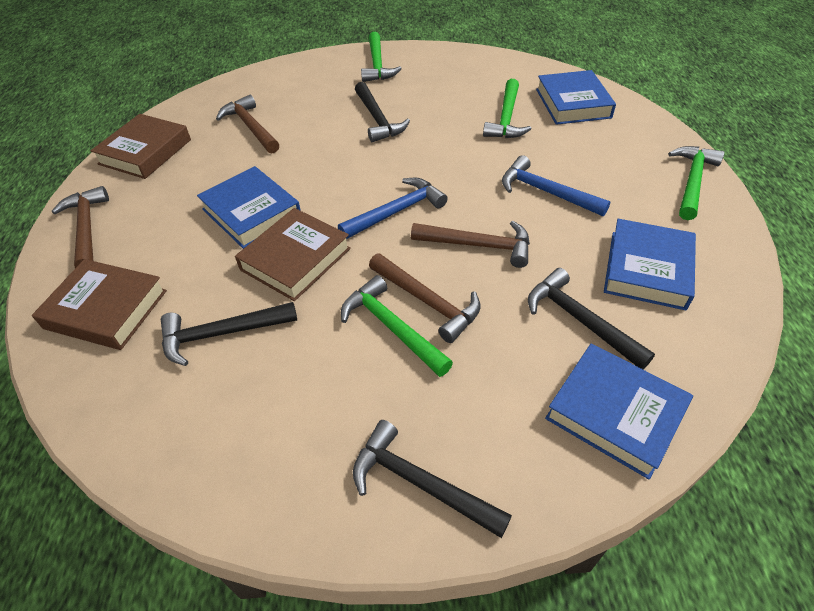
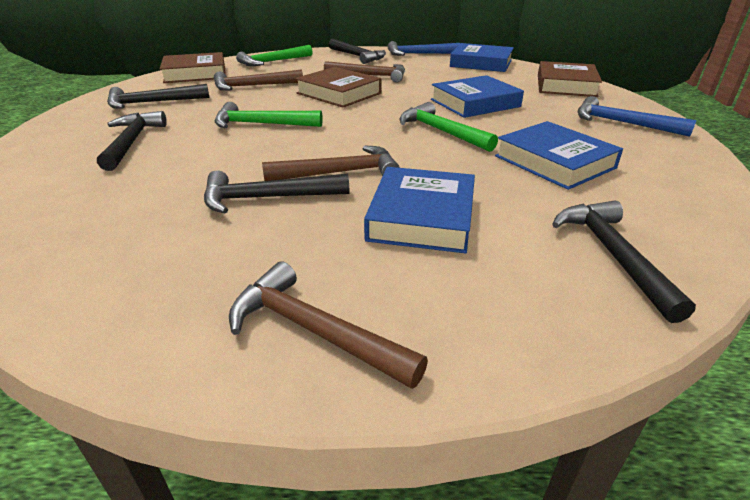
black hammer: [161,302,297,366] [353,420,512,538] [355,82,410,142] [528,268,655,369] = 4 -> [97,111,167,171] [107,84,210,109] [204,170,349,213] [329,39,386,64] [552,201,696,323] = 5
green hammer: [341,275,453,377] [361,32,402,82] [483,79,531,138] [668,146,725,220] = 4 -> [215,102,323,128] [236,45,313,66] [399,102,498,152] = 3

